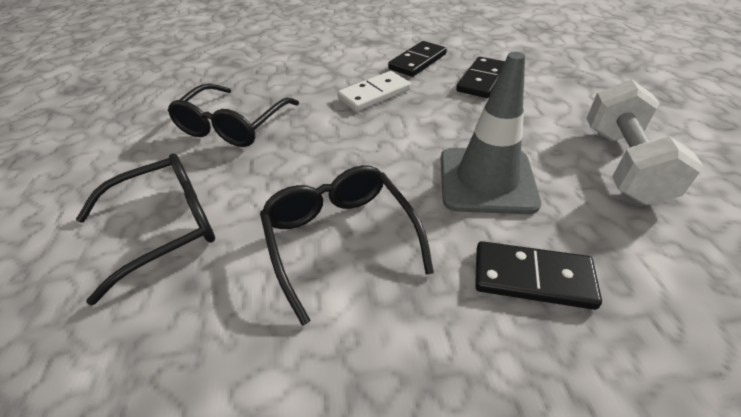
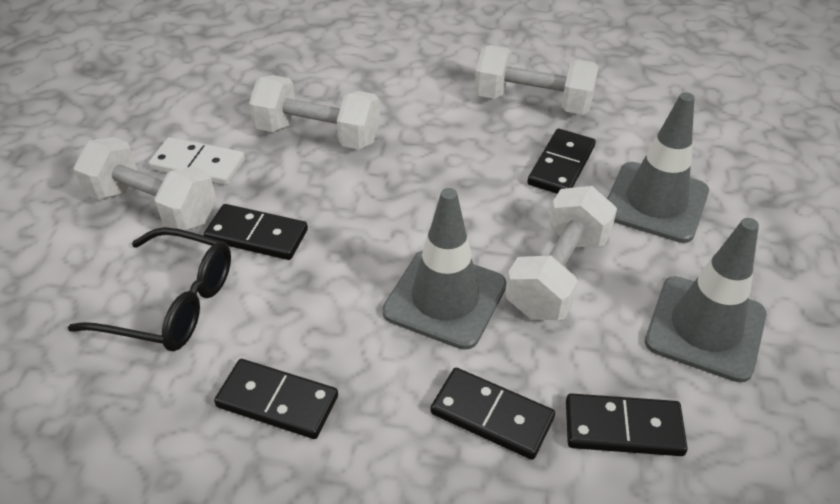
black domino: [388,41,447,77] [456,57,505,98] [475,241,602,310] = 3 -> [204,204,308,260] [214,359,338,439] [431,368,555,460] [528,129,596,194] [566,393,688,456] = 5
black glasses: [76,153,215,305] [168,83,299,147] [260,165,434,326] = 3 -> [68,227,231,351] = 1
grey traffic cone: [441,52,541,214] = 1 -> [382,188,507,350] [607,92,709,243] [645,218,766,383] = 3
white dumbbell: [586,79,704,205] = 1 -> [74,137,216,231] [249,75,380,150] [475,45,599,115] [506,186,617,320] = 4

